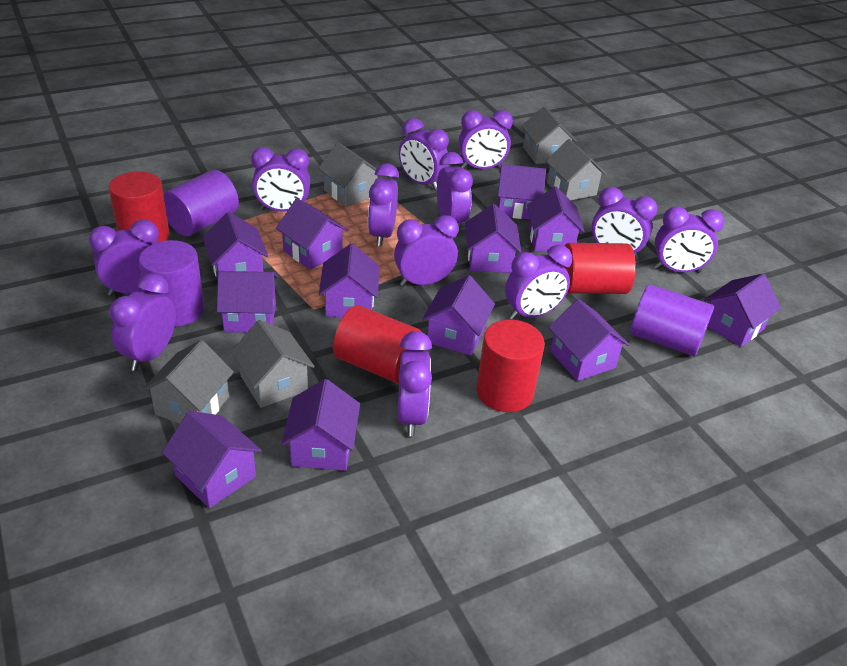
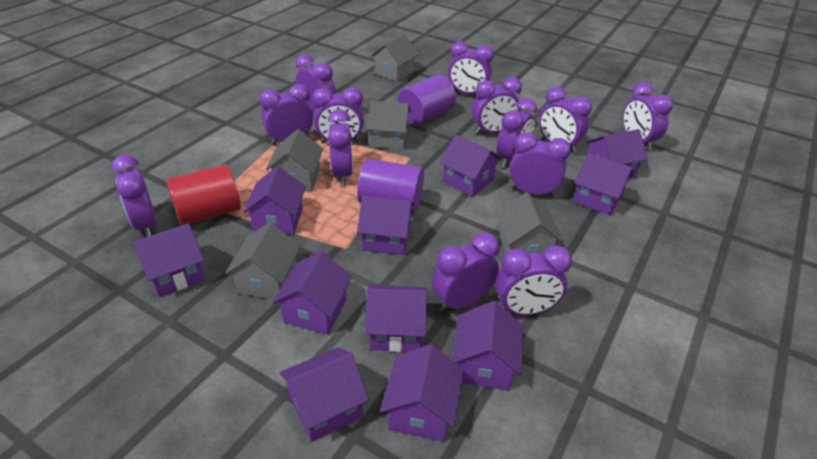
purple clock: [89,220,159,296] [109,273,176,371] [251,147,310,212] [368,163,399,247] [394,215,459,287] [397,331,432,436] [399,118,449,191] [437,152,473,233] [458,110,513,169] [505,245,572,320] [591,187,658,260] [654,206,724,273] = 12 -> [112,155,157,237] [259,84,313,146] [296,54,336,111] [312,87,364,143] [328,109,353,185] [432,233,500,313] [448,41,494,94] [472,77,522,135] [495,245,572,315] [497,98,537,168] [510,132,571,197] [539,87,592,153] [623,82,673,151] = 13
purple cylinder: [139,240,204,327] [163,170,239,236] [630,284,714,356] = 3 -> [357,159,424,213] [398,75,456,125] = 2
purple house: [162,411,262,508] [203,212,268,279] [217,271,278,333] [276,198,348,270] [282,379,360,471] [319,244,380,317] [422,275,495,356] [465,204,521,273] [498,164,546,219] [527,186,585,252] [549,299,630,381] [704,273,781,347] = 12 -> [133,223,205,297] [243,166,306,235] [272,251,352,334] [280,347,369,442] [357,195,415,255] [365,285,427,352] [380,344,464,442] [440,135,502,197] [452,301,523,391] [573,153,633,215] [586,129,648,179] = 11
red cylinder: [109,171,170,242] [333,305,421,383] [476,320,545,412] [563,243,636,294] = 4 -> [166,165,241,226] = 1

